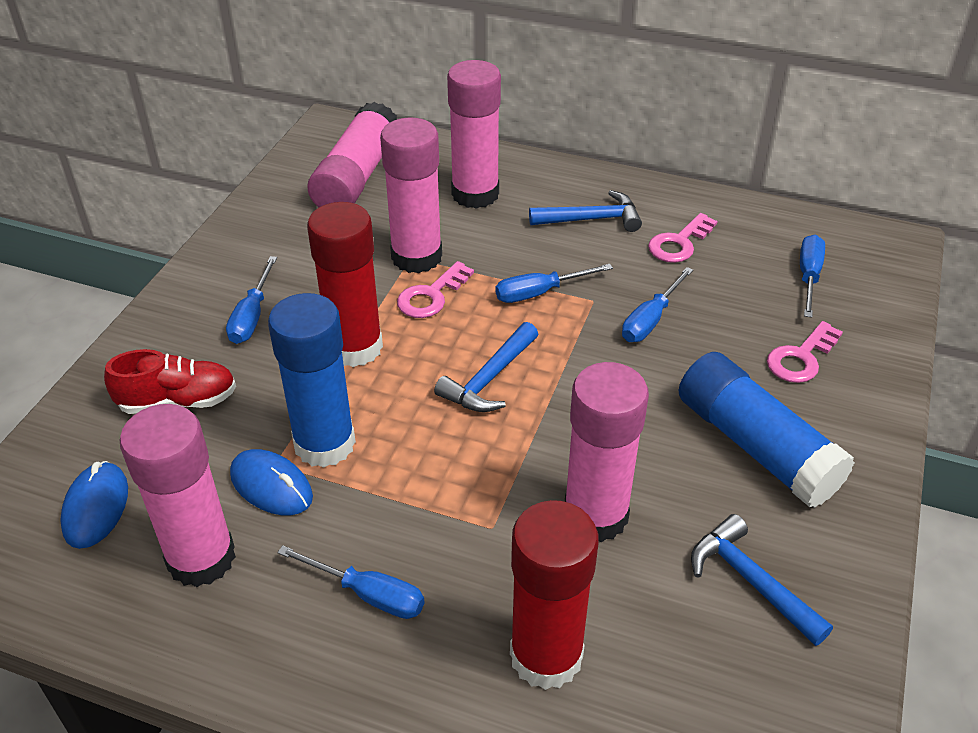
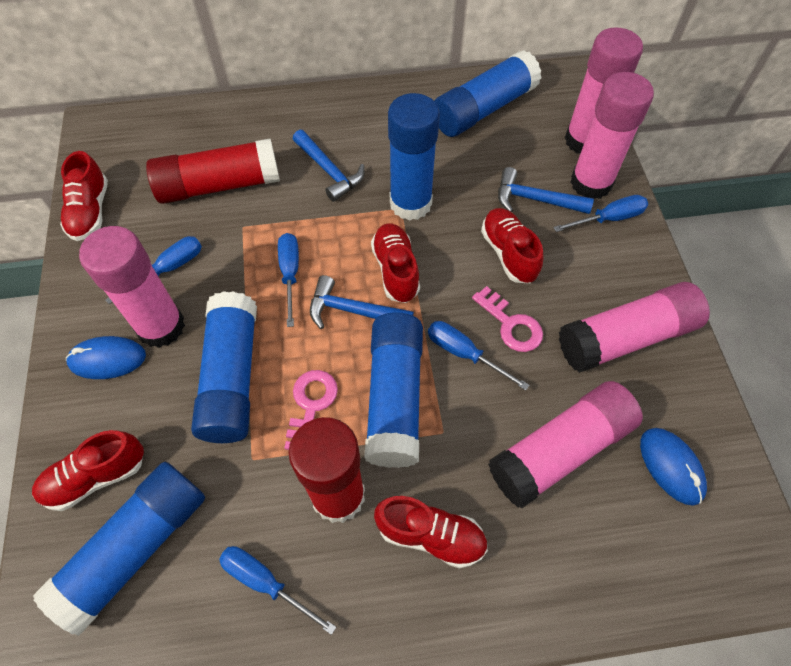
blue glue stick: [268,293,356,468] [679,352,855,508] = 2 -> [33,462,205,636] [191,291,257,443] [364,312,423,468] [388,93,440,221] [434,50,542,137] = 5
pink key: [397,261,474,318] [648,213,718,263] [767,321,843,383] = 3 -> [284,370,338,450] [472,286,543,352] = 2
red shoe: [104,349,236,414] = 1 -> [32,430,144,511] [60,151,108,241] [371,223,420,303] [374,496,488,568] [481,208,544,283] = 5

